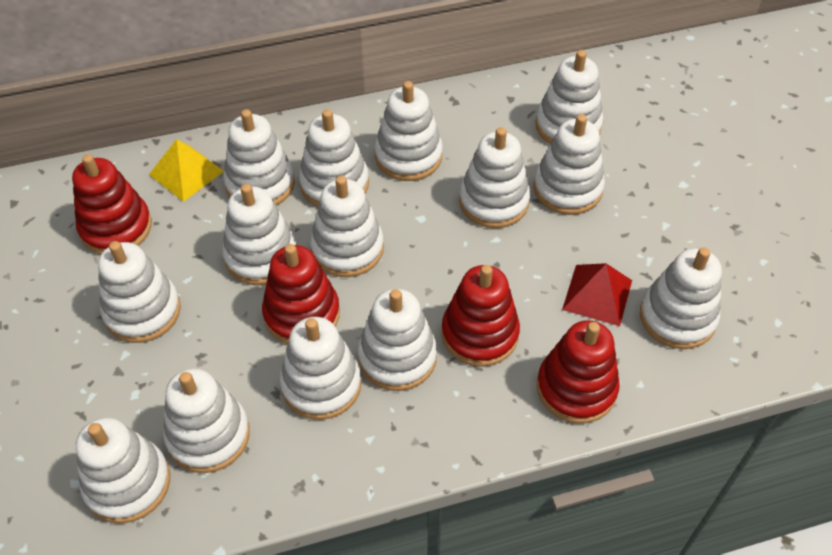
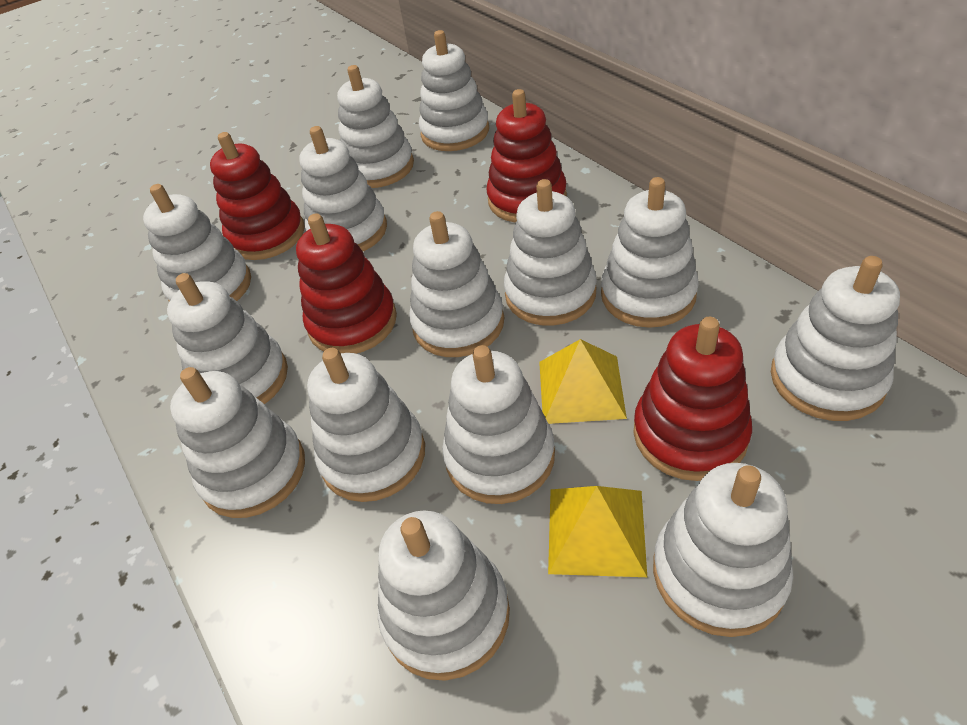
red pyramid: [562,263,632,326] = 1 -> none = 0
yellow pyramid: [149,139,224,202] = 1 -> [539,339,627,424] [548,486,647,577] = 2

